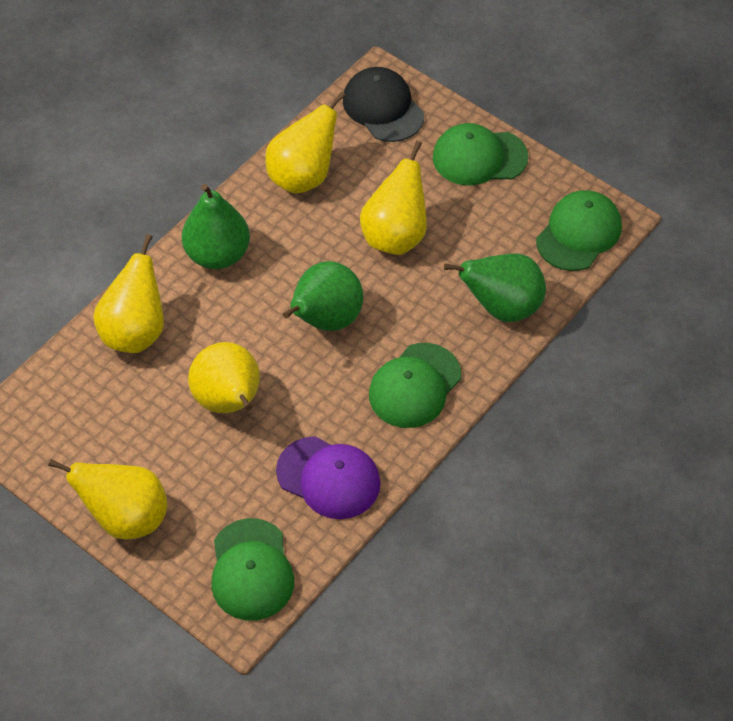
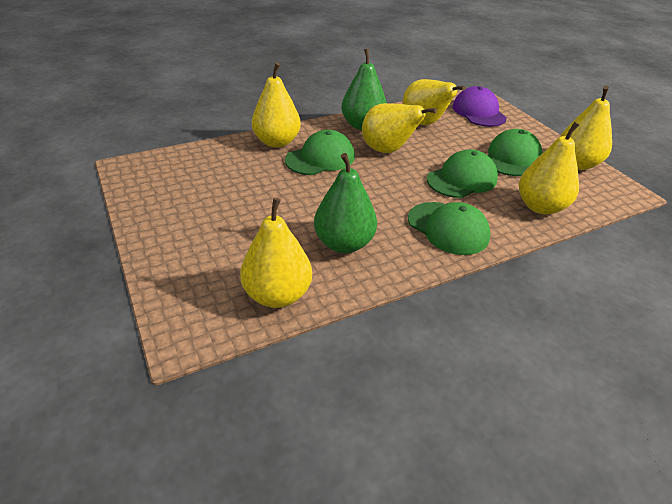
black cap: [343,67,424,142] = 1 -> none = 0
green pear: [182,184,250,269] [283,261,363,331] [444,253,546,322] = 3 -> [314,153,377,253] [341,49,387,130] = 2
yellow pear: [48,459,167,540] [93,234,164,353] [188,342,260,413] [266,91,346,194] [360,141,427,255] = 5 -> [240,198,312,308] [252,62,301,148] [362,103,437,153] [402,79,466,125] [519,122,579,215] [560,86,612,170] = 6

